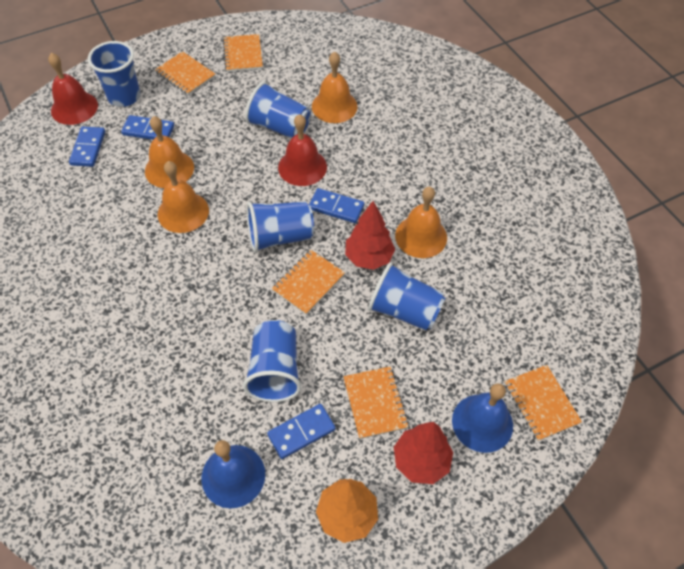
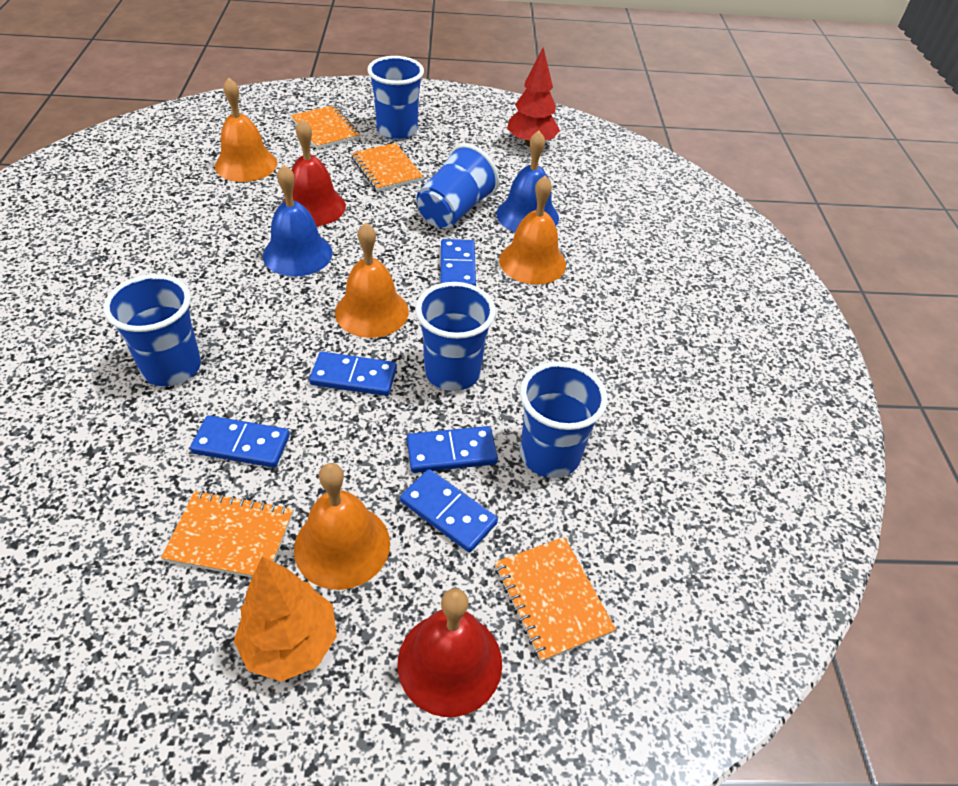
blue domino: [69,126,105,167] [121,115,174,140] [267,404,336,459] [309,188,364,223] = 4 -> [190,415,290,468] [309,352,397,396] [400,469,498,552] [407,426,498,473] [440,239,476,286] = 5
orange notebook: [155,51,216,95] [223,34,263,72] [272,250,345,315] [343,366,409,439] [504,365,582,441] = 5 -> [161,490,293,577] [291,105,360,149] [351,143,423,191] [495,537,616,662] = 4
red tree: [345,201,395,270] [394,422,453,484] = 2 -> [507,47,560,147] = 1

